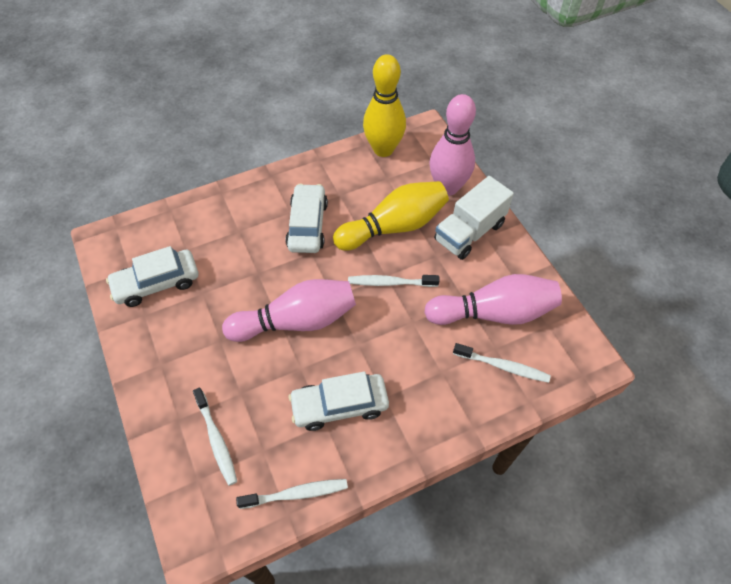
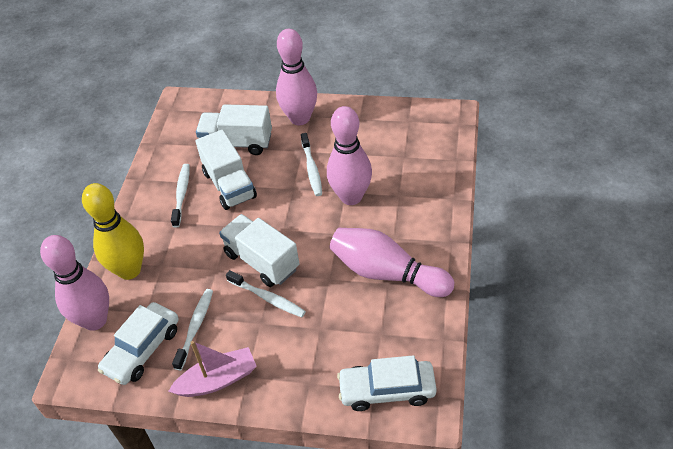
pink boat: none = 0 -> [168,341,257,397] = 1
pink bowling pin: [222,279,356,342] [424,274,562,325] [429,94,476,196] = 3 -> [40,235,109,331] [276,29,317,125] [327,106,372,205] [329,228,454,297] = 4
white car: [106,246,198,307] [285,183,328,253] [289,371,389,431] = 3 -> [98,302,179,385] [337,355,437,411] = 2
white truck: [434,176,514,260] = 1 -> [196,104,272,155] [196,129,257,210] [219,214,299,287] = 3
yellow bowling pin: [333,181,449,251] [363,54,406,157] = 2 -> [82,183,144,280] = 1

